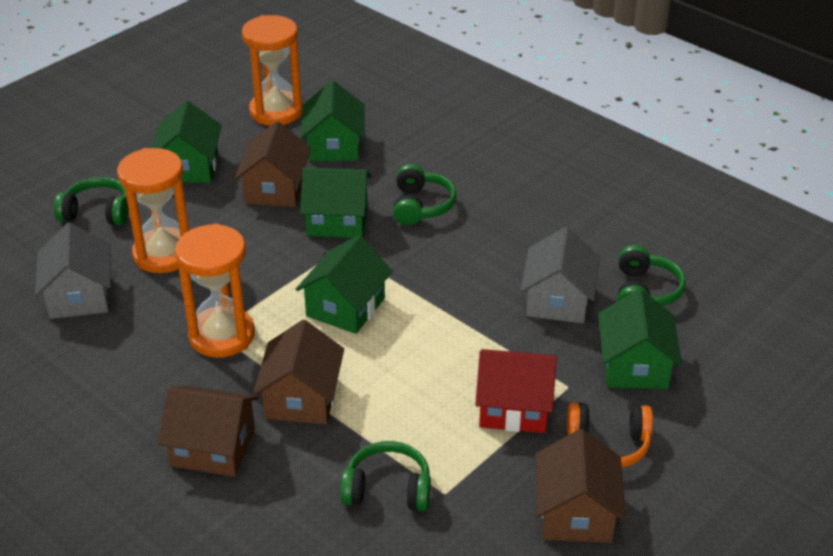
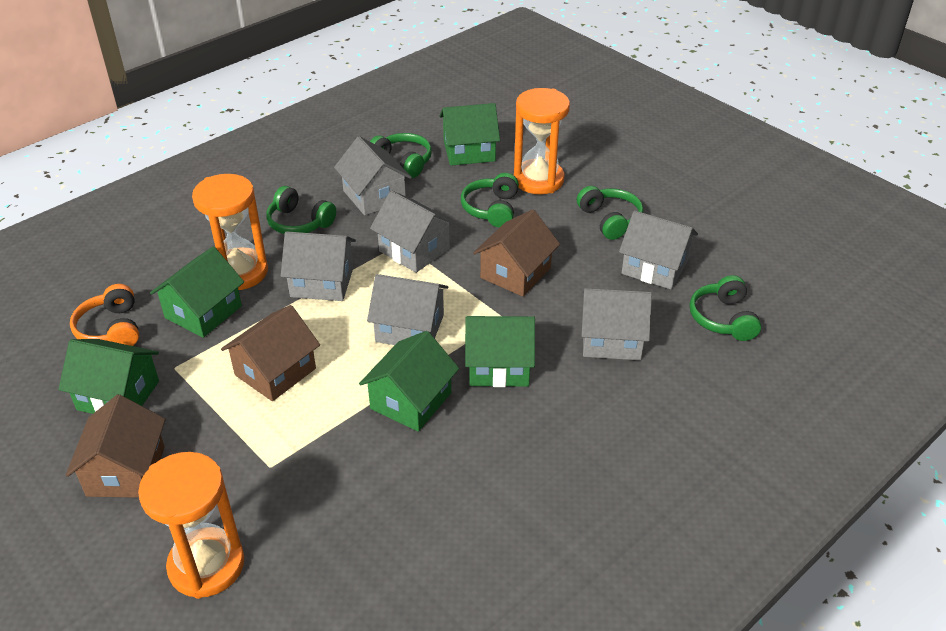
brown house: [158,385,258,477] [234,121,311,207] [253,320,344,424] [536,429,626,543] = 4 -> [66,394,166,498] [221,305,320,401] [473,210,560,297] = 3
green headphones: [54,177,129,226] [341,441,431,511] [393,164,457,225] [618,245,686,306] = 4 -> [266,186,336,234] [370,133,432,178] [461,173,519,228] [577,186,644,240] [690,275,761,341] = 5
grey house: [35,223,110,319] [520,227,600,323] = 2 -> [281,231,356,301] [334,136,412,216] [367,274,448,345] [370,191,456,273] [581,288,652,360] [619,211,698,290] = 6
red house: [475,349,557,433] = 1 -> none = 0

